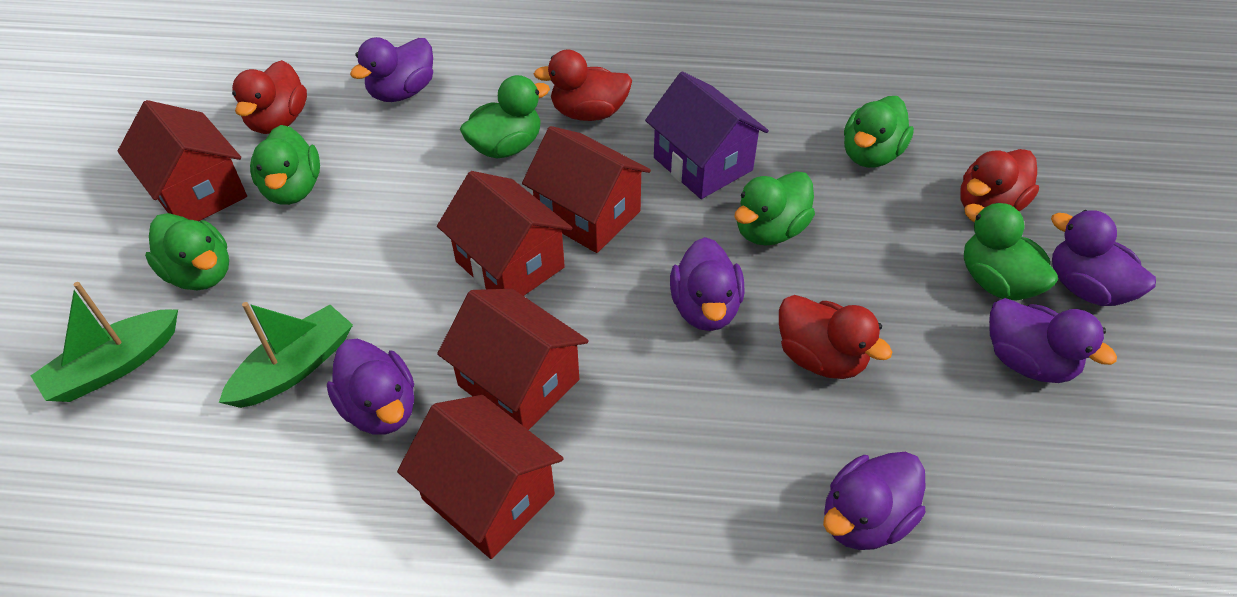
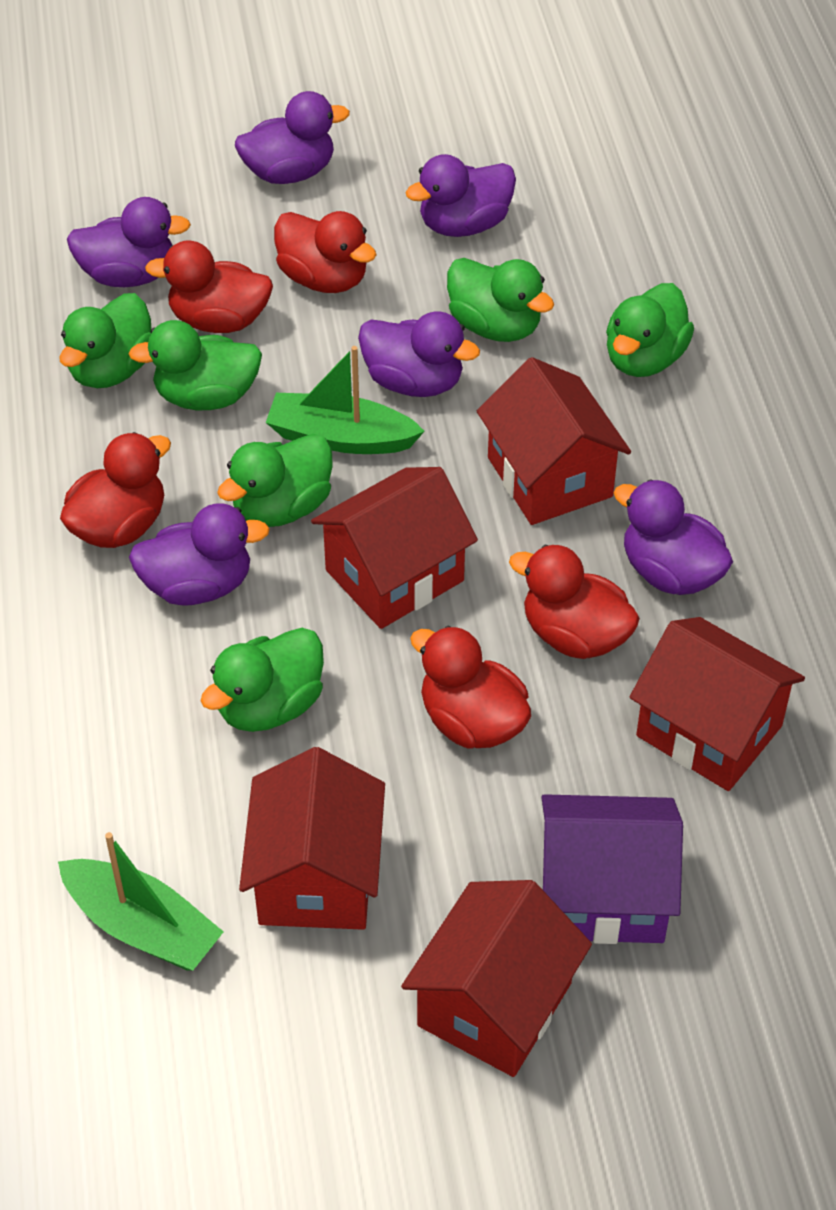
red duck: [232,60,307,134] [534,50,632,121] [779,295,892,379] [960,149,1039,211] = 4 -> [60,432,171,548] [145,240,273,333] [274,211,377,293] [410,626,531,749] [509,545,640,659] = 5

